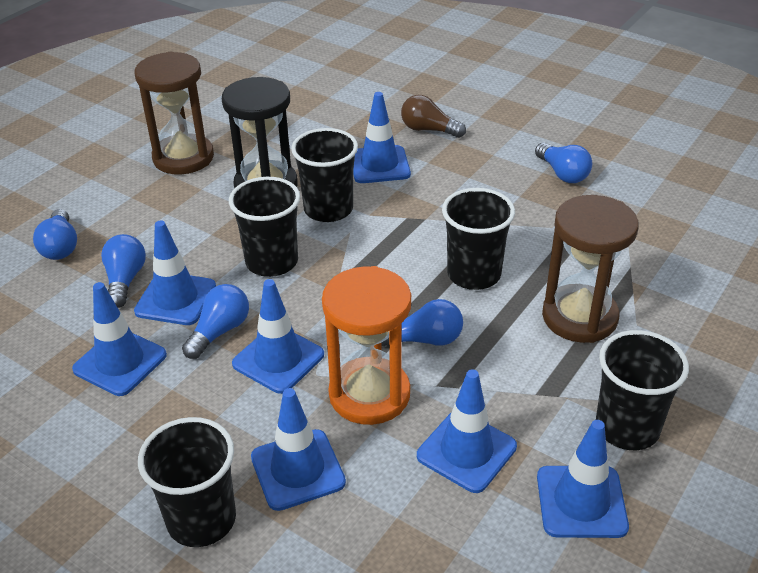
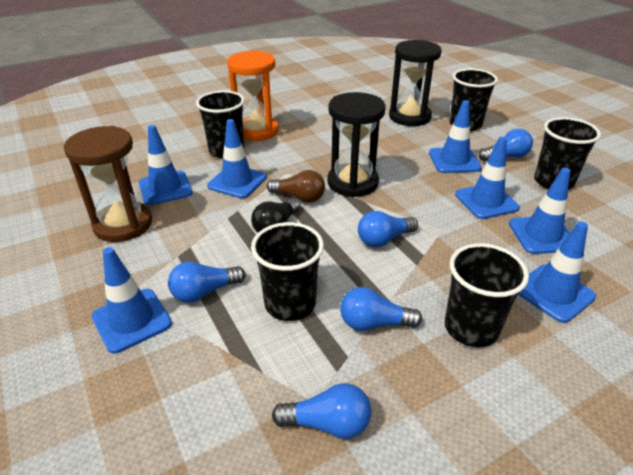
black hourglass: [222,77,298,188] = 1 -> [327,92,386,197] [389,40,442,126] = 2
black light bulb: none = 0 -> [251,198,300,233] = 1
brown hourglass: [135,52,214,175] [542,195,639,343] = 2 -> [64,126,152,242] = 1

